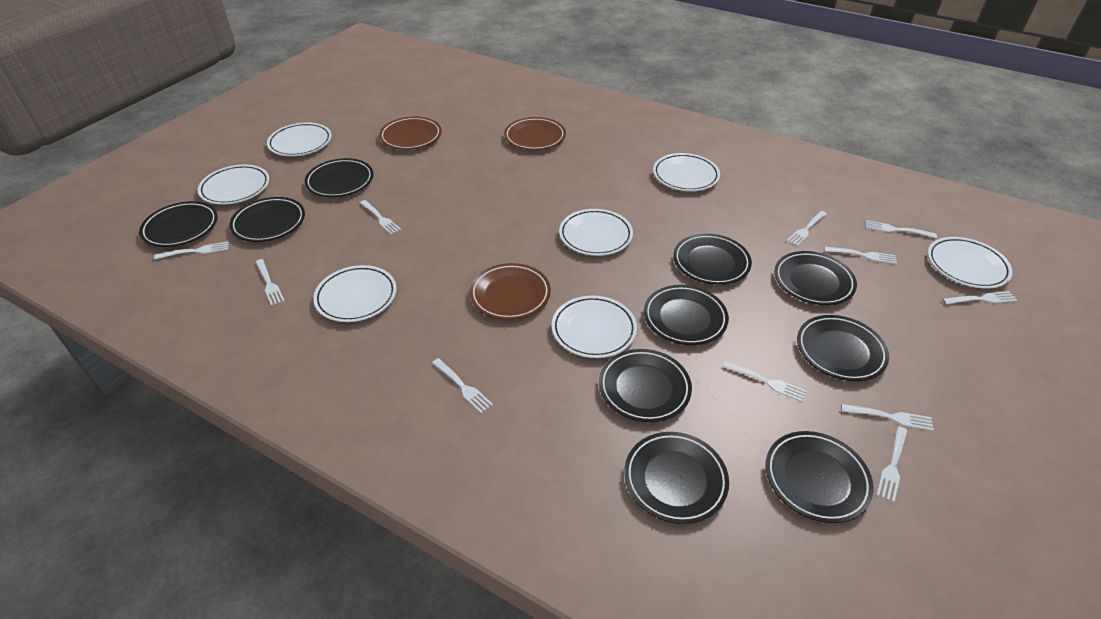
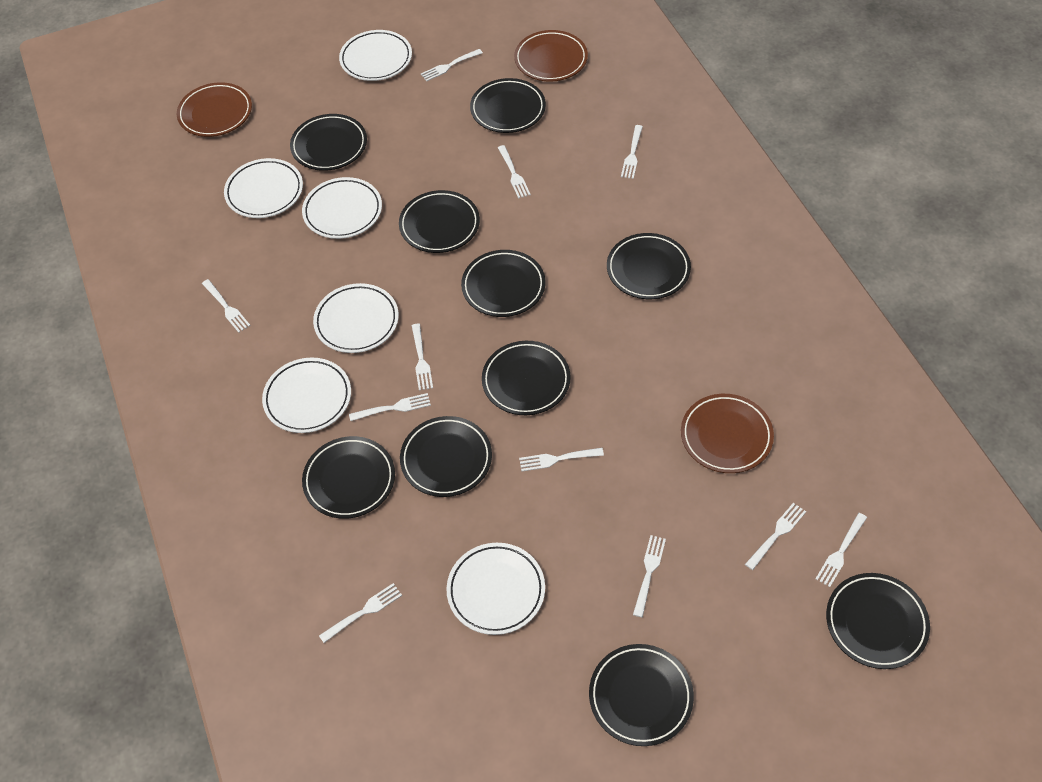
white plate: [198,164,269,205] [267,122,332,156] [313,265,397,322] [552,295,637,358] [559,209,633,256] [653,153,720,191] [928,237,1013,289] = 7 -> [224,158,303,218] [262,358,351,433] [302,177,382,239] [313,283,399,353] [339,30,412,81] [447,543,545,635] = 6

